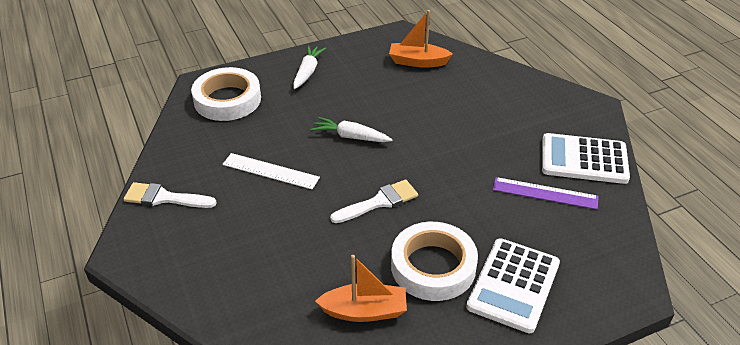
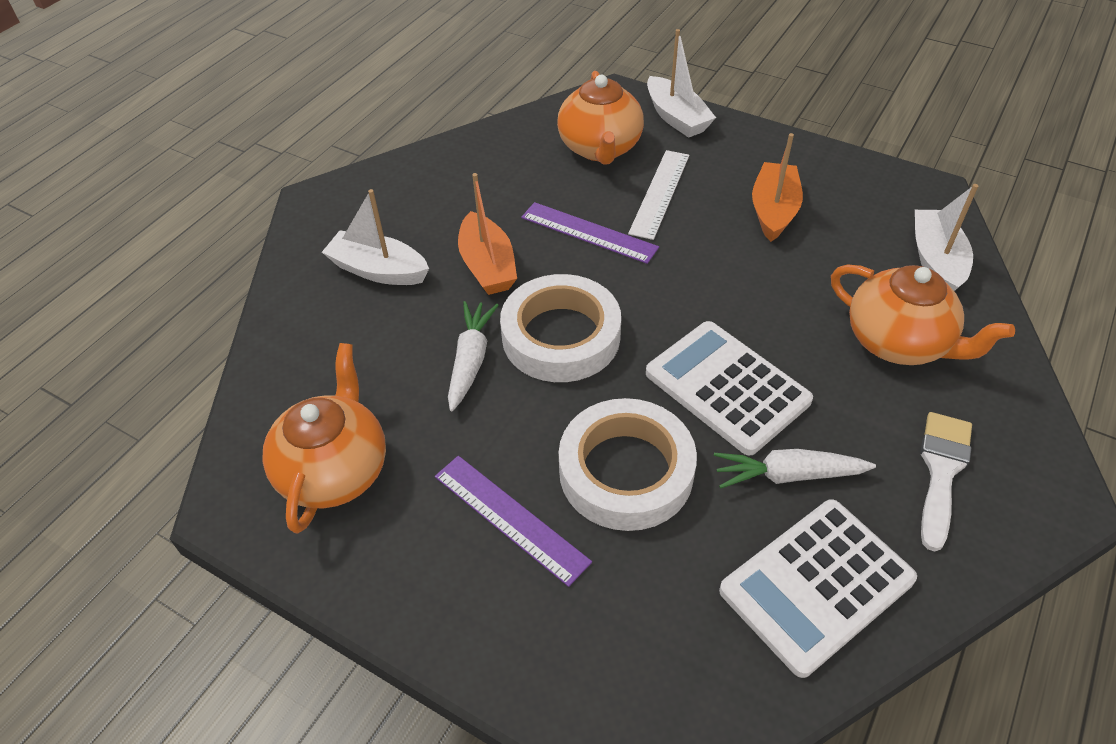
orange teapot: none = 0 -> [262,343,386,533] [557,71,644,165] [831,264,1015,365] = 3
purple ruler: [493,177,599,210] = 1 -> [435,456,592,587] [521,202,659,264] = 2
white boat: none = 0 -> [322,189,429,285] [647,29,716,138] [915,184,978,291] = 3
white brush: [124,182,217,208] [330,179,418,223] = 2 -> [920,412,972,551] = 1

